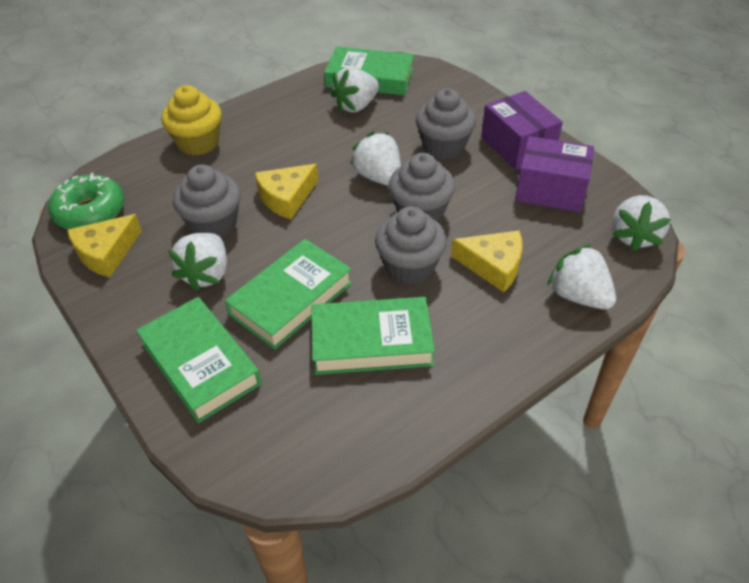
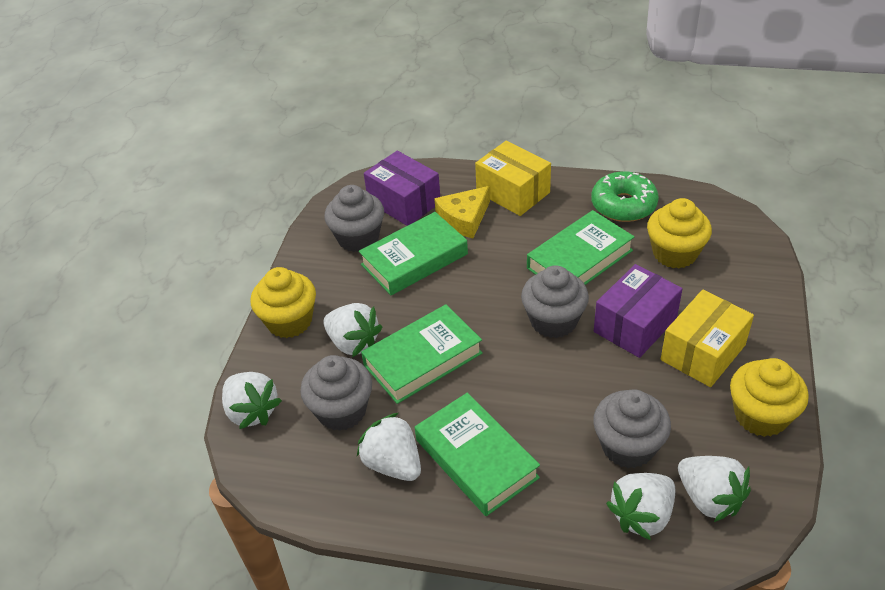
yellow box: none = 0 -> [475,141,551,216] [661,290,754,387] = 2
yellow cheese: [67,214,142,277] [255,164,318,220] [451,230,523,292] = 3 -> [434,186,490,238] = 1
yellow cupcake: [161,85,222,155] = 1 -> [250,267,316,338] [647,198,712,269] [730,358,809,437] = 3

